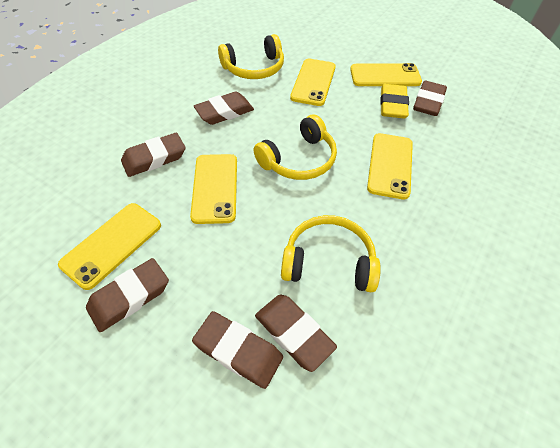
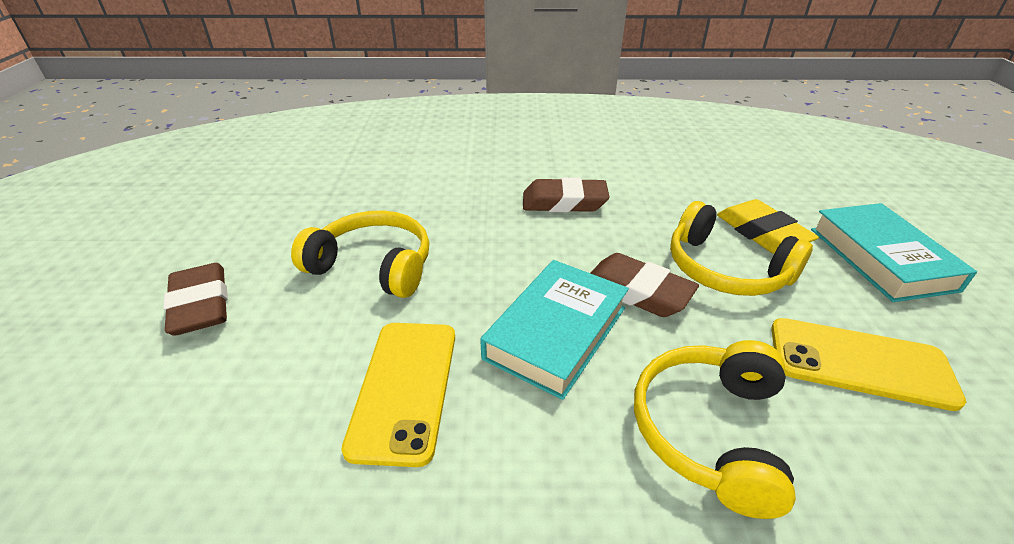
brown eraser: [86,258,169,332] [121,133,186,177] [192,311,283,389] [194,91,254,125] [255,295,337,372] [413,81,447,116] = 6 -> [163,263,228,336] [523,177,610,212] [591,253,699,317] = 3
turquoise book: none = 0 -> [480,260,629,400] [811,203,977,302] = 2
yellow phone: [58,203,161,290] [190,154,237,224] [290,59,336,106] [350,63,422,86] [367,133,413,200] = 5 -> [341,323,455,467] [771,318,966,411] = 2

